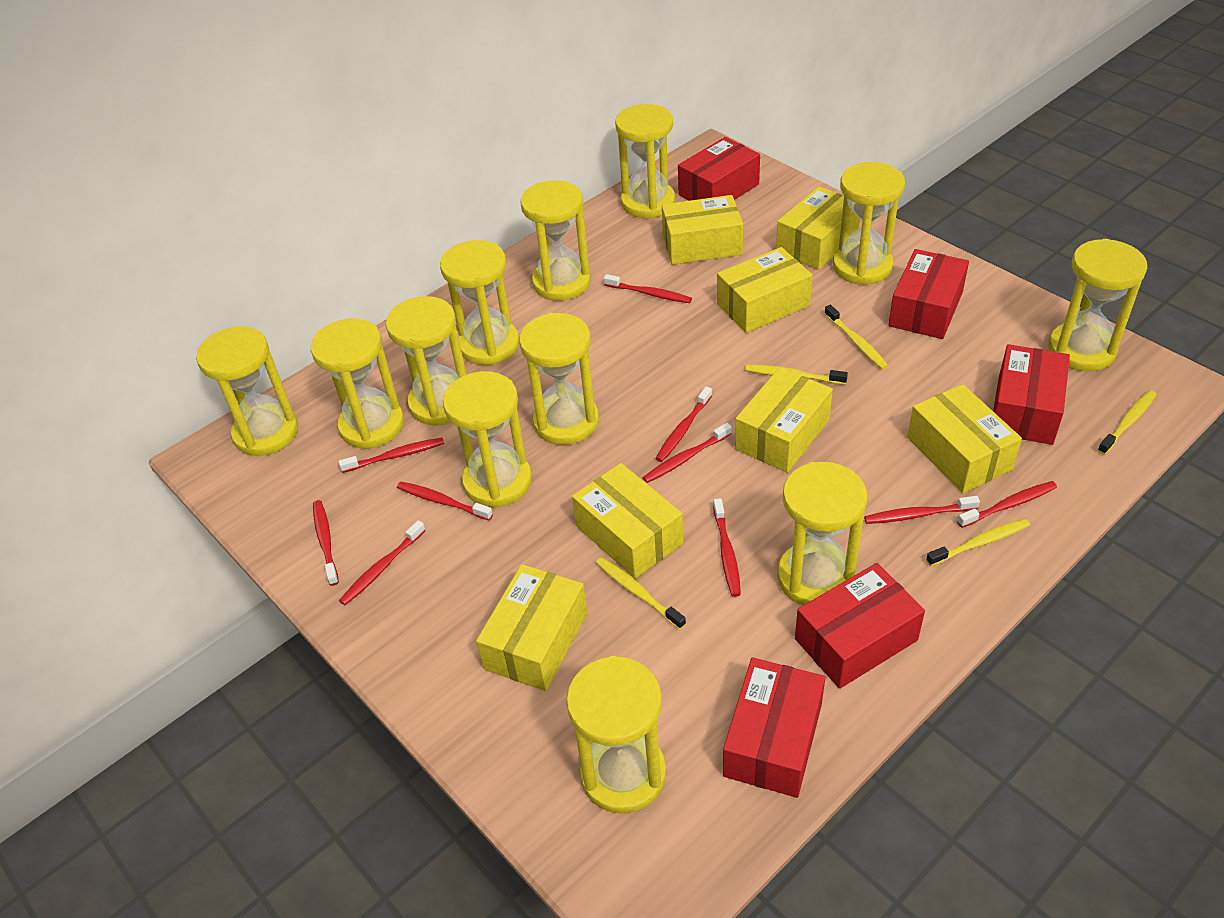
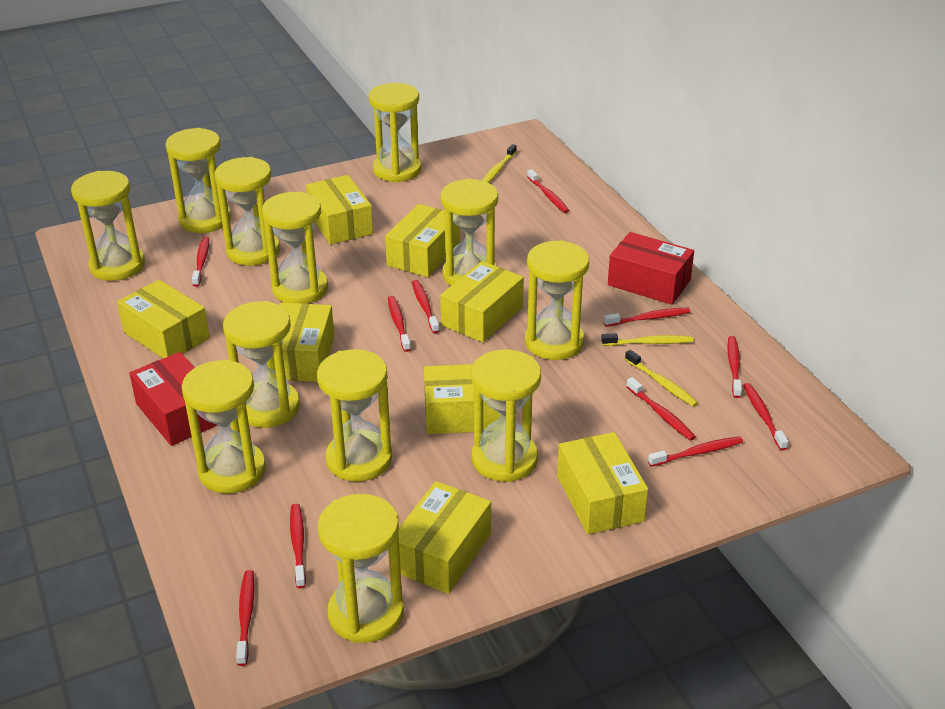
red box: [678,137,760,201] [723,657,825,798] [795,563,925,689] [888,249,969,339] [993,344,1070,445] = 5 -> [129,352,217,446] [608,232,694,305] = 2
red toothbrush: [313,500,339,586] [339,437,444,473] [339,520,426,605] [397,482,493,520] [604,274,692,303] [642,423,732,483] [655,386,712,462] [713,498,741,597] [864,496,980,524] [957,481,1057,528] = 10 -> [192,237,209,287] [236,570,255,666] [290,504,306,588] [388,296,411,352] [412,280,439,333] [527,169,569,213] [604,308,690,327] [626,377,696,441] [648,436,743,467] [727,336,742,398] [743,383,788,451] = 11
yellow box: [476,564,588,691] [572,463,683,579] [662,195,743,265] [717,247,812,333] [735,367,833,473] [776,186,860,270] [907,384,1022,493] = 7 -> [117,280,210,358] [267,303,335,382] [306,175,373,245] [385,204,460,277] [398,481,491,594] [424,364,501,434] [440,261,524,343] [557,432,648,534] = 8
yellow toothbrush: [596,557,686,629] [745,365,848,385] [824,305,888,370] [926,518,1030,566] [1098,390,1157,455] = 5 -> [482,144,517,183] [601,334,694,346] [625,350,698,407] = 3

